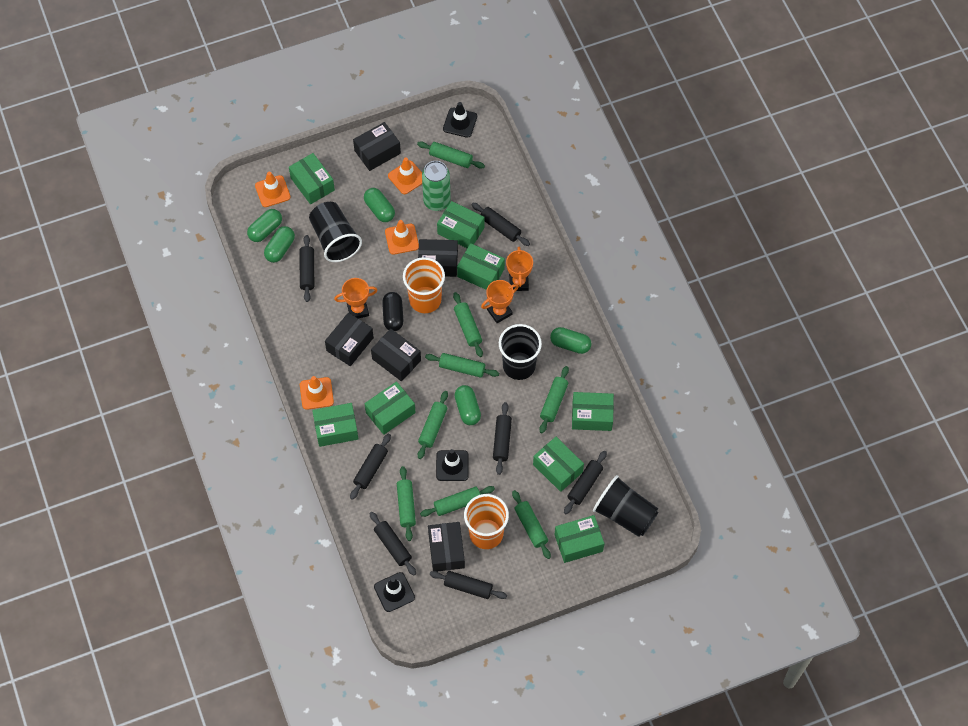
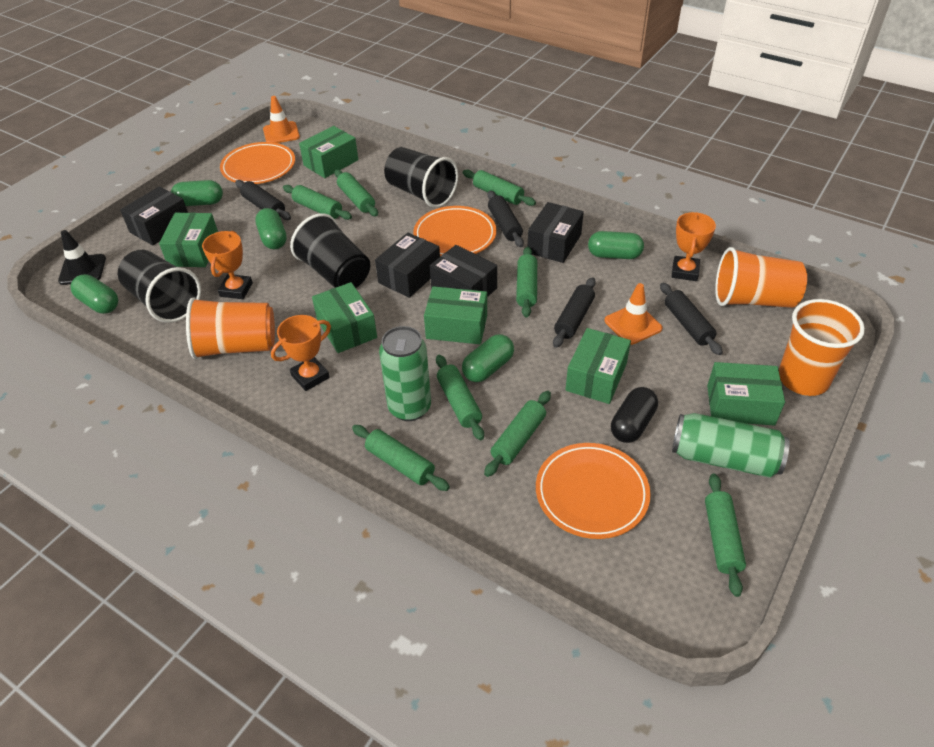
black box: [325,313,374,366] [353,122,401,171] [371,329,421,382] [418,239,458,277] [428,522,465,572] = 5 -> [120,187,188,245] [375,233,440,298] [430,245,497,297] [528,202,584,263] = 4
black rolling pin: [300,235,314,302] [350,434,391,500] [369,512,416,576] [430,571,507,599] [471,203,530,246] [493,402,512,475] [564,451,607,514] = 7 -> [235,180,291,220] [488,190,524,247] [553,277,596,348] [660,283,723,355] = 4
black traffic cone: [374,572,415,612] [436,449,469,481] [443,102,477,138] = 3 -> [58,230,106,285] = 1
green box: [289,153,335,204] [312,403,359,447] [364,381,416,435] [437,201,485,248] [457,243,505,290] [533,437,584,492] [555,515,604,563] [572,392,614,431] = 8 -> [159,212,218,267] [299,126,358,178] [312,282,377,353] [424,286,487,344] [565,328,631,404] [707,362,785,426] = 6
green can: [422,161,451,211] = 1 -> [379,326,431,421] [672,413,790,478] = 2
orange cup: [403,257,445,313] [464,494,509,549] = 2 -> [186,297,275,359] [715,247,807,308] [779,299,865,396] = 3
orange plate: none = 0 -> [220,142,295,184] [413,206,497,257] [536,443,651,539] = 3
orange traffic cone: [255,171,291,207] [300,376,334,410] [385,220,419,255] [388,157,422,194] = 4 -> [263,96,300,143] [605,283,662,345] = 2

